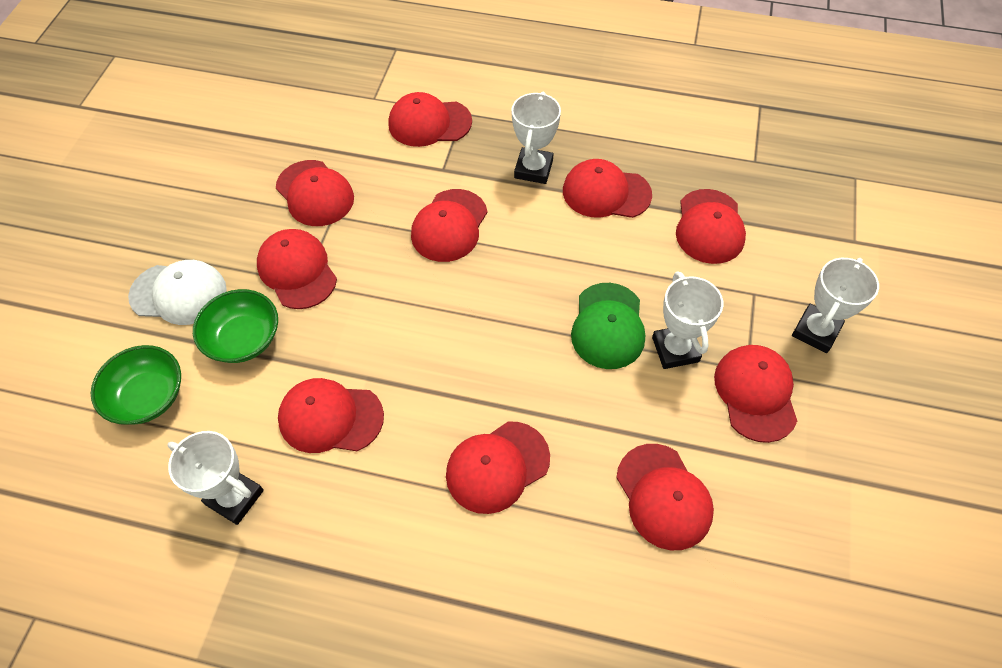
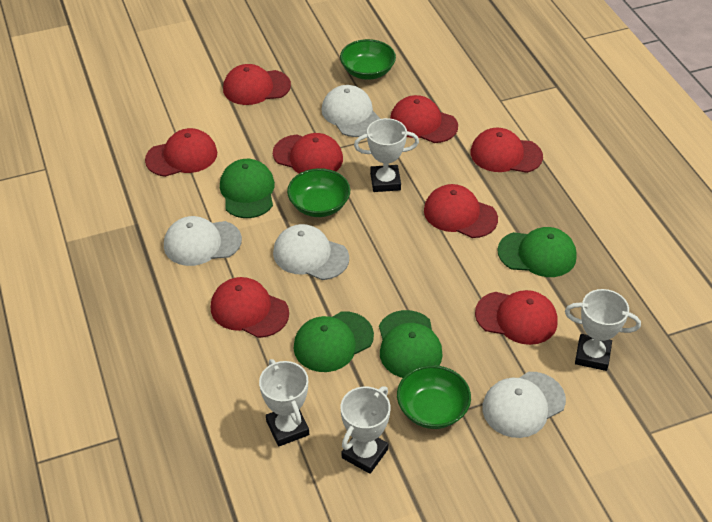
green bowl: [91,345,181,425] [193,289,278,363] = 2 -> [287,168,350,217] [340,39,396,80] [397,365,471,429] = 3
green cap: [571,283,645,369] = 1 -> [220,159,275,218] [293,311,374,372] [379,310,443,378] [497,227,577,277] = 4
red cap: [257,229,337,309] [276,160,354,226] [278,378,384,453] [388,92,472,147] [411,189,488,262] [446,422,550,514] [563,159,652,218] [616,444,714,550] [676,189,746,264] [714,345,797,443] = 10 -> [145,128,217,177] [211,277,289,338] [223,64,291,105] [273,133,343,174] [390,95,458,143] [424,184,498,238] [471,128,543,173] [475,290,557,345] = 8
white cap: [128,260,227,325] = 1 -> [164,216,242,266] [273,224,349,280] [322,85,380,137] [482,372,566,438] = 4

